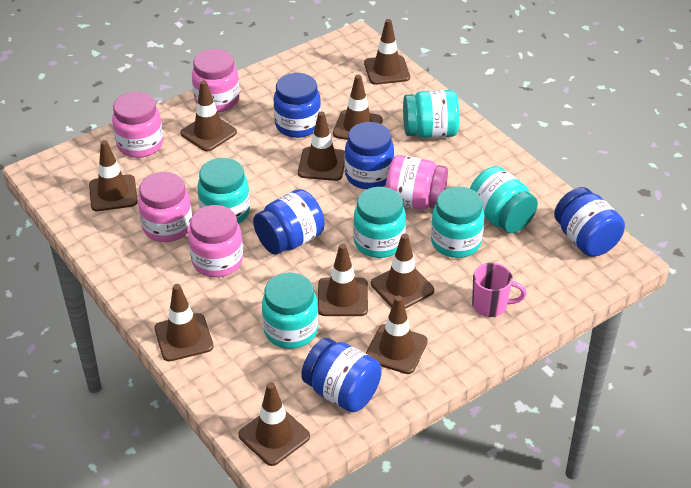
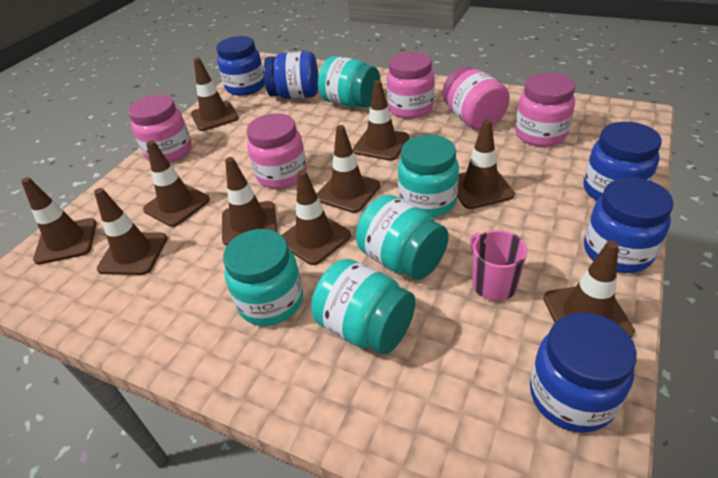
turquoise jar: [197,158,250,224] [262,272,319,349] [353,187,406,258] [403,90,460,138] [431,186,484,258] [470,166,538,233] = 6 -> [223,229,303,326] [311,259,415,355] [318,56,380,108] [356,195,449,280] [398,135,459,217] = 5

